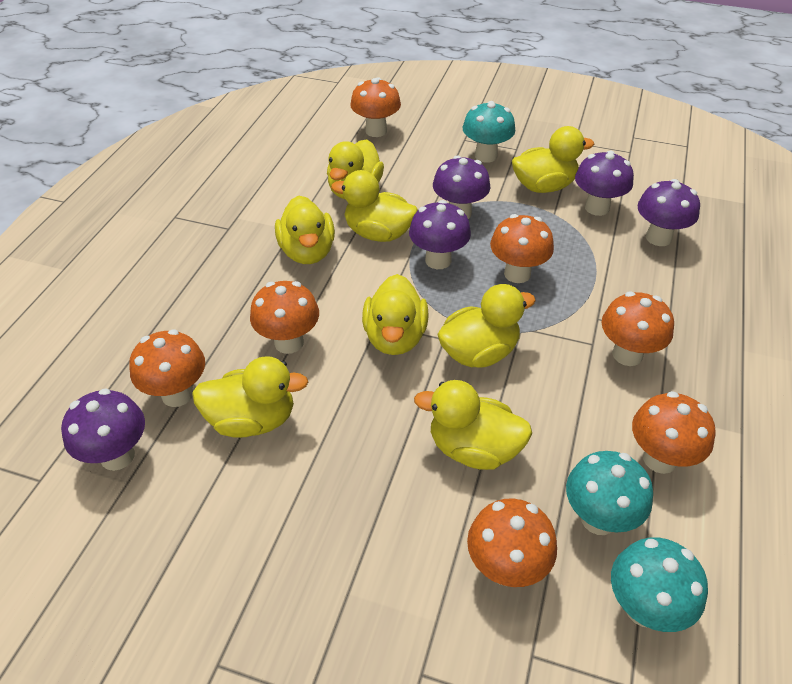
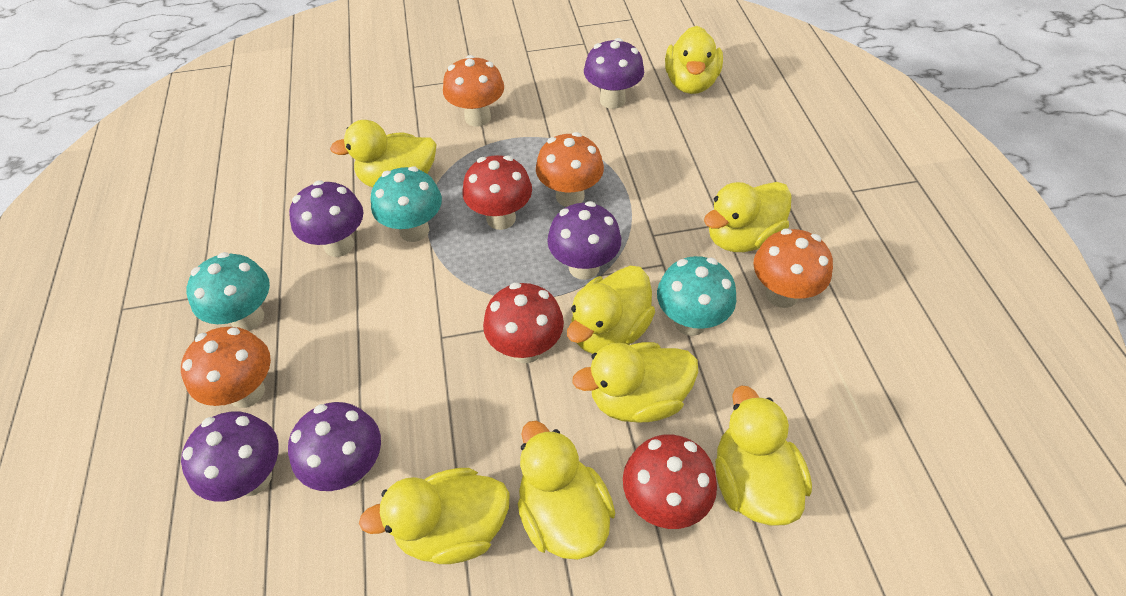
orange mushroom: [129,329,205,407] [250,281,319,354] [350,77,401,137] [467,498,557,587] [490,214,554,283] [602,292,674,366] [632,391,716,474] = 7 -> [181,327,271,408] [443,55,504,126] [536,132,604,207] [753,229,833,308] = 4
red mushroom: none = 0 -> [463,155,532,230] [483,282,564,363] [623,434,717,529] = 3

